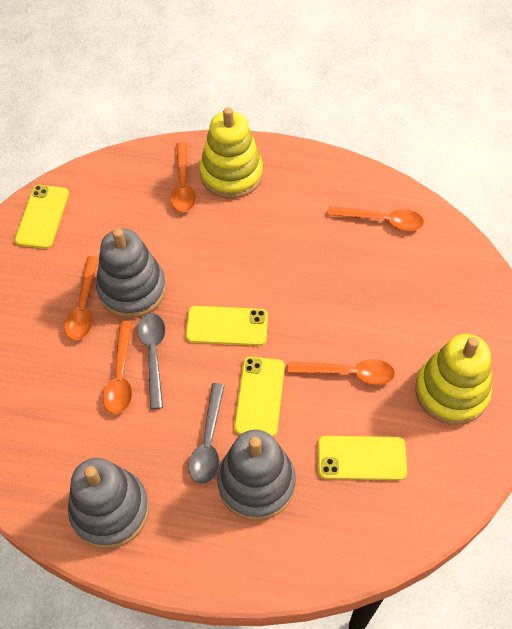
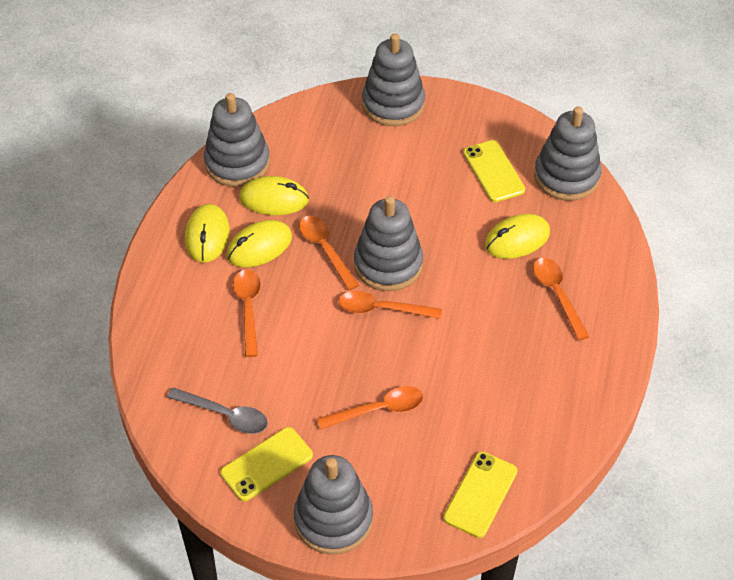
grey spoon: [137,313,165,409] [188,383,225,484] = 2 -> [167,387,268,434] = 1
grey stacking toy: [68,458,149,549] [96,228,166,318] [217,430,296,521] = 3 -> [204,93,270,187] [294,455,373,555] [354,196,423,291] [362,33,425,126] [534,107,602,201] = 5
yellow mouse: none = 0 -> [185,204,230,263] [227,220,292,268] [239,176,309,215] [485,214,550,259] = 4
yellow phone: [15,185,69,249] [186,306,268,346] [234,357,285,437] [318,436,407,480] = 4 -> [220,427,313,501] [443,452,517,538] [463,140,525,202] = 3
yellow stacking toy: [200,107,263,199] [415,334,492,425] = 2 -> none = 0

